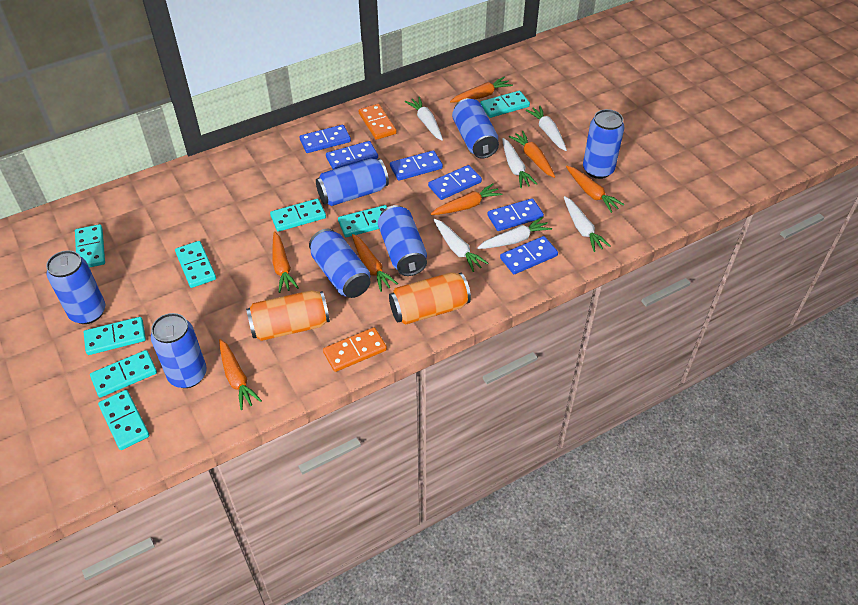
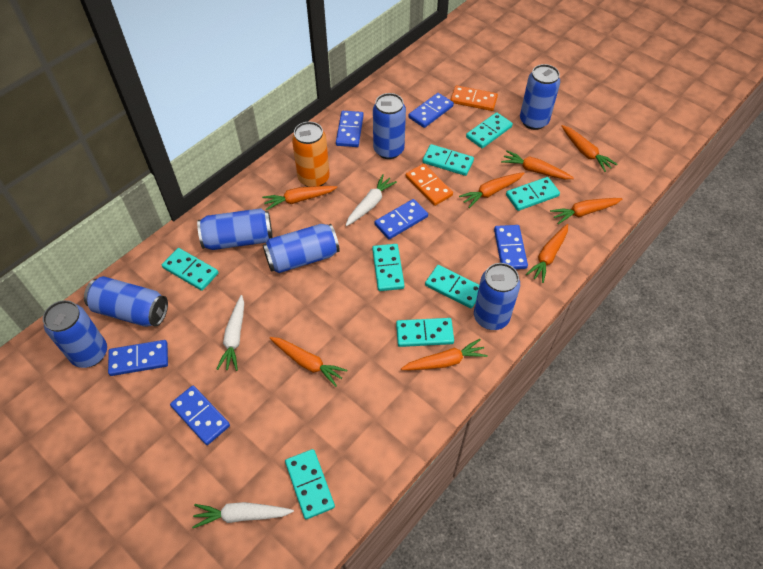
orange can: [246,290,330,341] [389,272,471,325] = 2 -> [292,122,330,187] = 1
orange carrot: [219,339,262,410] [272,231,299,293] [352,234,398,292] [431,183,503,215] [450,77,513,103] [509,131,555,178] [566,166,625,213] = 7 -> [262,186,337,210] [270,337,347,387] [401,339,488,370] [459,172,524,208] [501,150,574,179] [526,224,568,283] [550,198,622,224] [561,125,617,172] = 8
white carrot: [405,97,443,141] [433,219,489,272] [477,217,552,249] [502,138,537,188] [526,106,567,151] [564,196,611,252] = 6 -> [192,502,294,528] [216,295,244,371] [345,174,397,226] = 3

